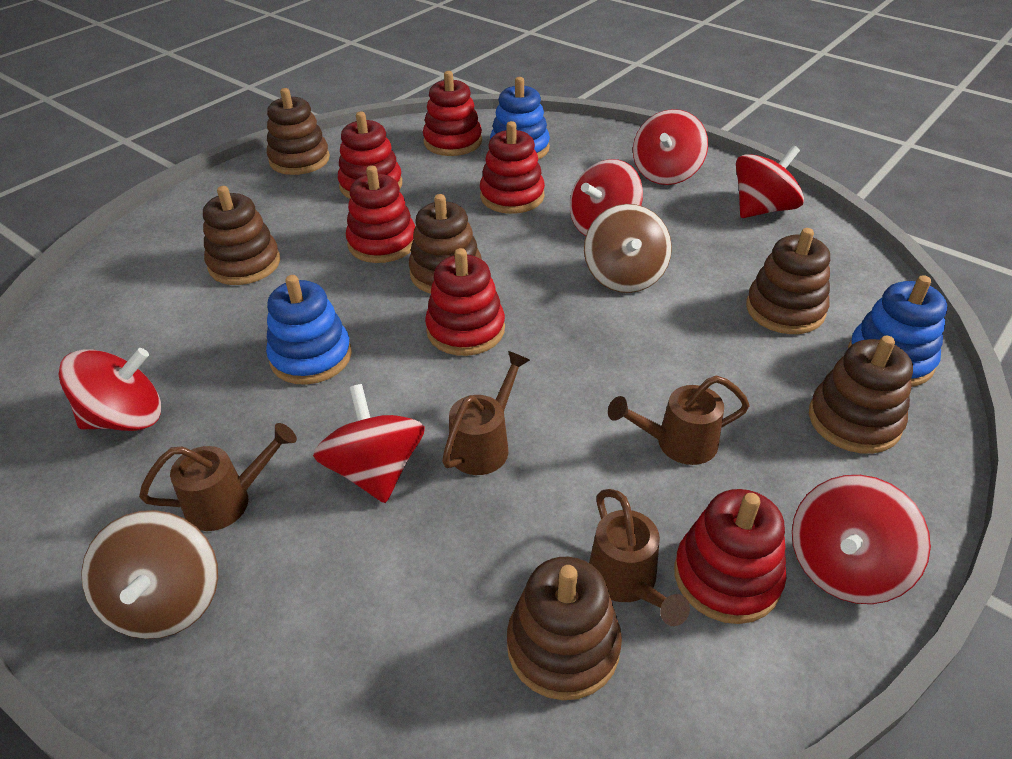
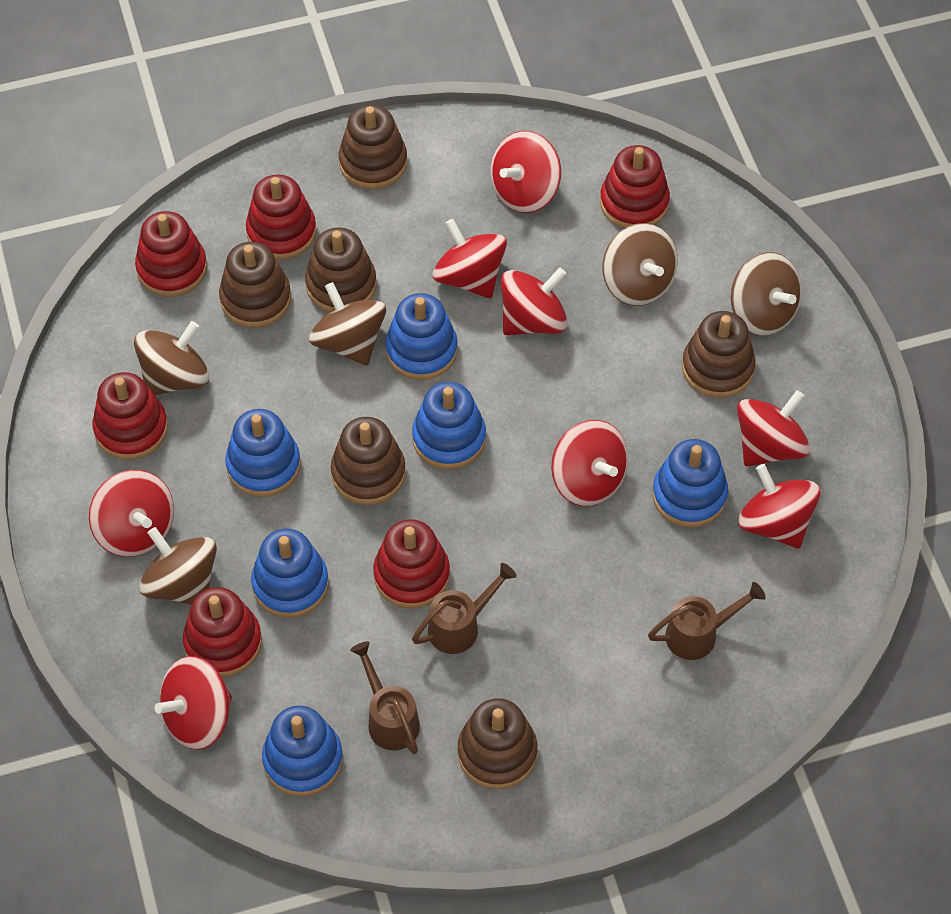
blue stacking toy: [266,275,352,384] [490,77,550,159] [848,275,947,387] = 3 -> [225,409,301,497] [251,529,329,618] [262,706,343,797] [385,293,458,380] [412,382,486,470] [652,439,728,527] = 6
brown spinning top: [81,510,218,639] [584,204,672,293] = 2 -> [134,321,209,395] [139,527,217,605] [309,282,386,366] [602,223,678,306] [731,252,802,336] = 5
brown watering can: [139,423,297,531] [442,351,530,475] [589,489,690,626] [608,376,750,465] = 4 -> [350,641,420,754] [412,563,517,654] [648,582,766,660] = 3
red spinning top: [59,348,161,431] [313,384,425,503] [570,159,643,236] [633,109,708,185] [736,145,804,218] [792,475,931,604] = 6 -> [89,470,174,557] [155,656,232,750] [433,219,507,298] [491,131,561,213] [501,268,567,335] [551,420,628,506] [737,390,810,466] [738,464,821,548] = 8

